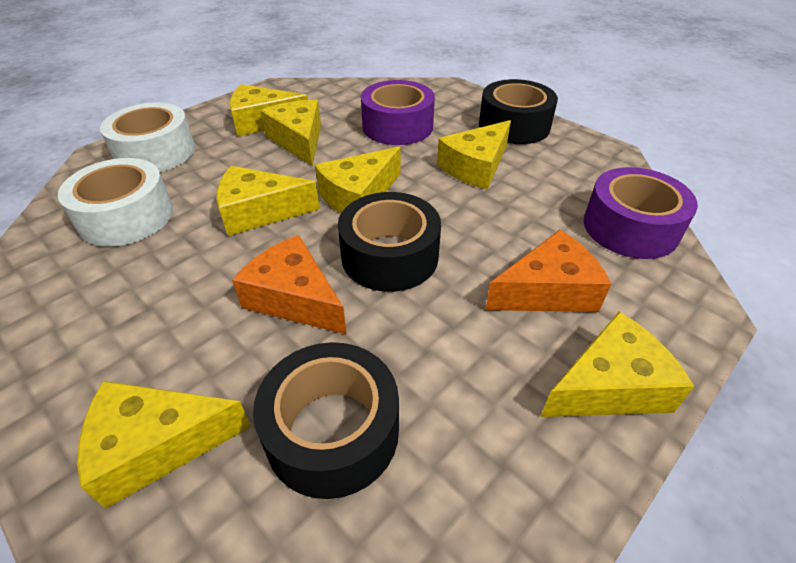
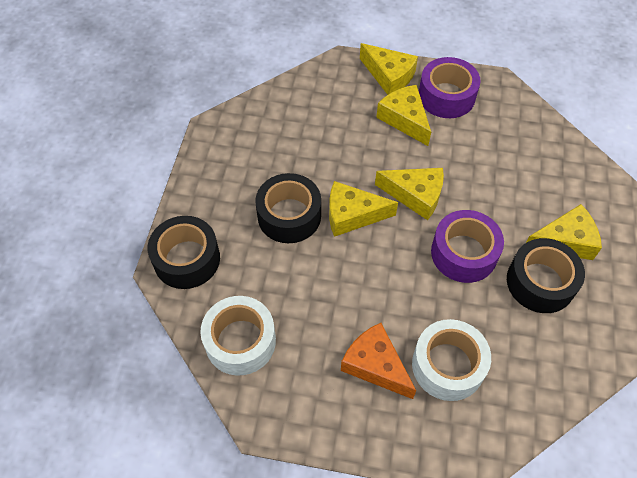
orange cheese: [232,235,347,335] [485,230,611,312] = 2 -> [341,323,416,399] = 1
yellow cheese: [77,381,251,509] [217,166,320,236] [229,84,308,136] [260,100,321,166] [315,147,401,213] [437,120,511,190] [540,312,695,417] = 7 -> [329,181,398,237] [360,43,418,95] [375,168,444,220] [376,85,431,146] [526,204,602,260] = 5

